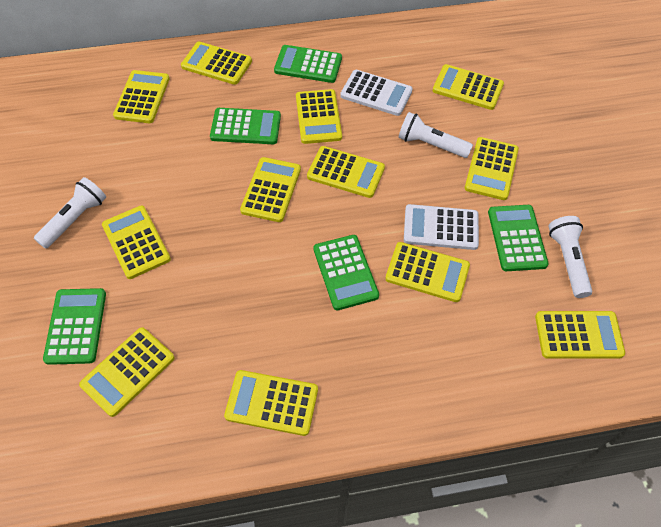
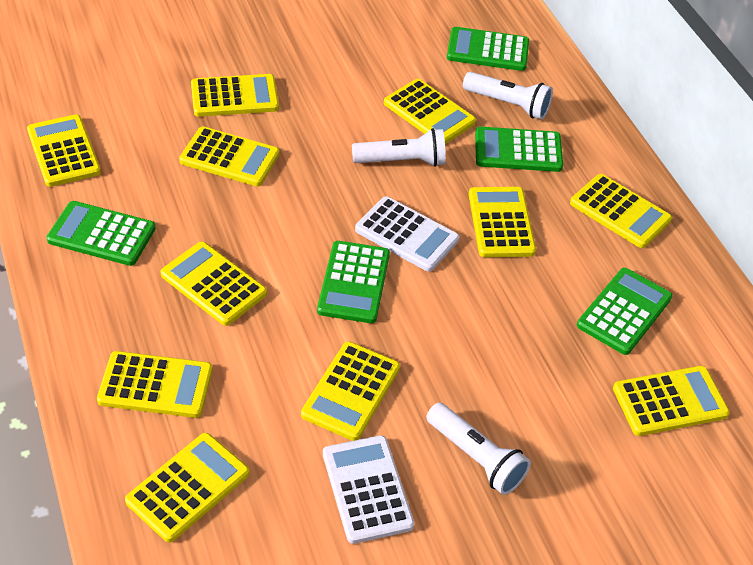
yellow calculator: [79,327,175,417] [102,206,171,279] [113,70,170,123] [181,42,252,85] [224,370,318,436] [240,157,301,222] [296,89,342,144] [307,146,385,198] [385,242,470,302] [433,64,504,110] [465,137,519,200] [535,311,625,359] = 12 -> [27,114,101,187] [97,351,212,418] [125,433,250,543] [160,242,267,326] [179,127,280,187] [191,74,279,117] [301,341,400,441] [384,79,476,144] [469,187,536,257] [570,174,672,248] [613,366,730,436] = 11

